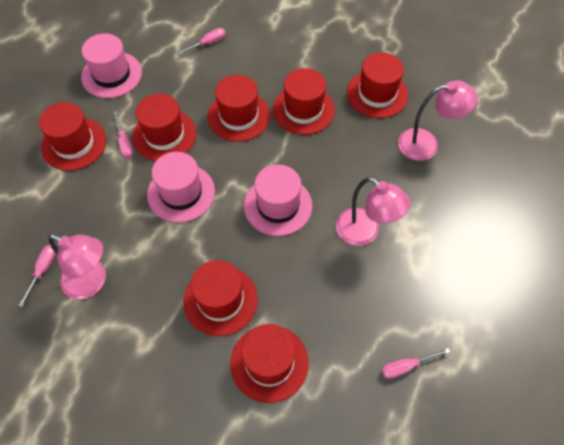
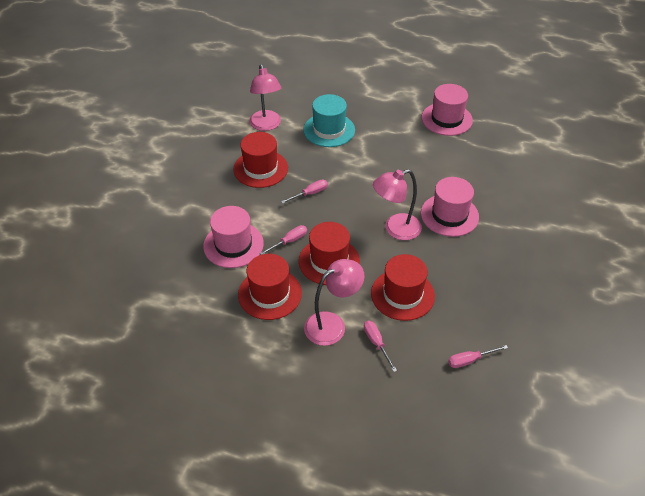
red hat: [39,102,106,171] [132,94,197,161] [183,260,258,336] [208,75,270,142] [230,324,309,403] [273,68,335,135] [347,52,408,118] = 7 -> [233,132,288,188] [238,254,302,320] [299,222,360,285] [371,254,435,321] = 4
turquoise hat: none = 0 -> [303,94,355,147] = 1

